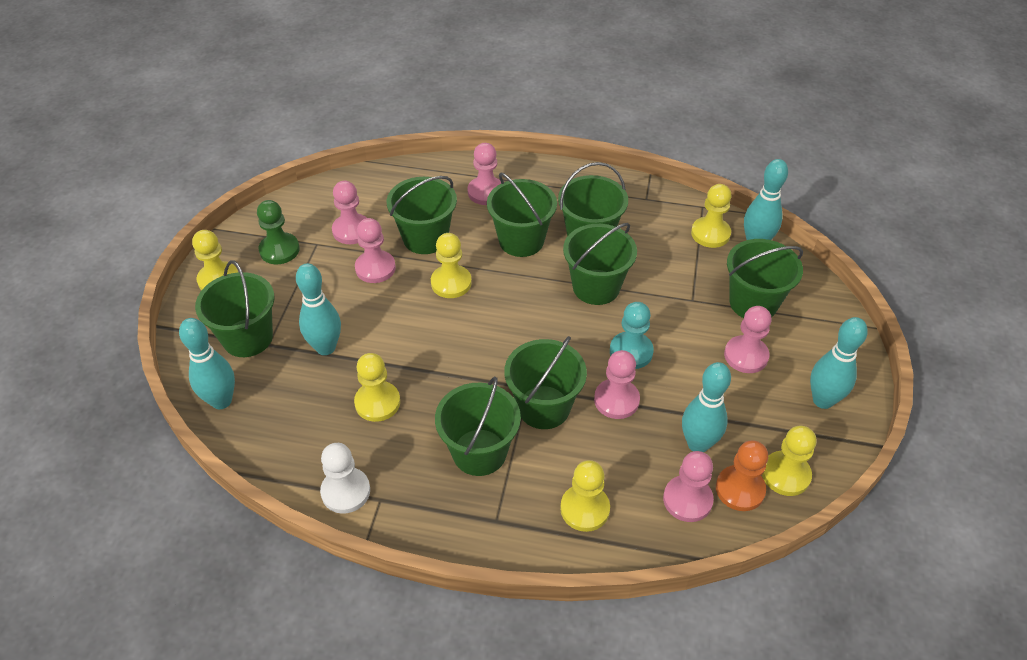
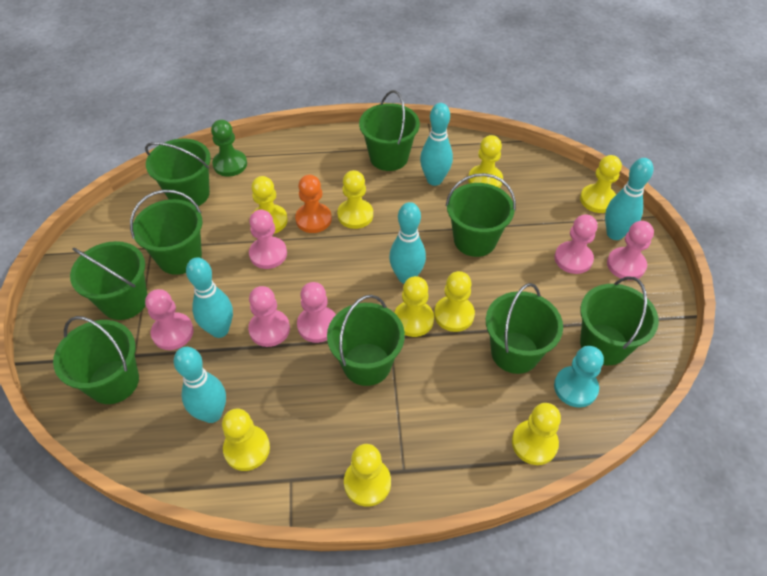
green bucket: [195,260,274,357] [387,176,457,254] [435,376,521,476] [487,172,557,257] [504,336,587,429] [558,162,628,236] [563,223,637,305] [727,239,803,318] = 8 -> [53,316,139,404] [70,241,148,320] [130,190,202,275] [145,139,211,206] [327,295,405,386] [359,90,420,171] [446,173,516,257] [486,283,563,374] [580,277,659,365] = 9
white pawn: [320,443,370,514] = 1 -> none = 0
yellow pawn: [192,230,238,290] [354,353,400,422] [431,233,472,298] [560,460,610,532] [691,184,732,248] [762,426,816,496] = 6 -> [222,409,270,471] [251,176,288,234] [337,170,373,229] [344,444,391,507] [394,276,434,337] [434,271,475,332] [468,135,503,188] [512,403,561,465] [580,155,622,213] = 9

